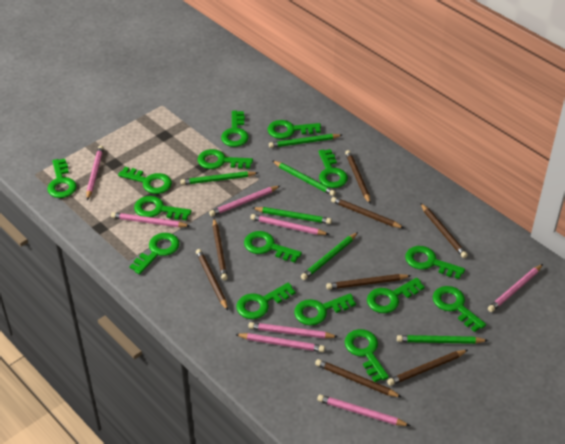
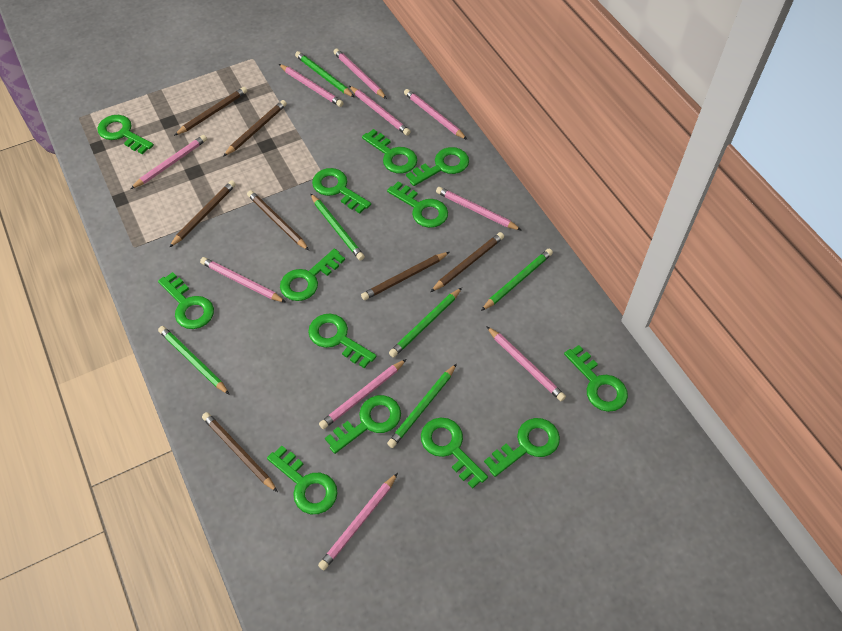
brown pencil: [196,249,228,311] [213,218,228,280] [315,359,402,398] [326,274,411,290] [331,197,404,228] [345,150,371,204] [387,350,468,386] [420,203,468,258] = 8 -> [169,180,236,248] [174,87,247,136] [202,412,278,492] [223,100,287,157] [247,190,309,250] [361,252,449,300] [431,232,504,292] = 7
green key: [47,159,77,198] [118,167,172,194] [129,233,180,274] [134,196,192,220] [197,149,253,169] [221,111,249,147] [236,283,296,319] [244,231,302,262] [267,120,321,139] [294,293,356,325] [318,149,348,188] [345,329,389,382] [367,278,425,313] [405,246,465,279] [433,286,486,332] = 15 -> [97,115,154,154] [158,272,214,329] [267,446,338,514] [280,249,345,301] [308,314,377,368] [312,168,371,214] [325,395,401,454] [362,129,417,174] [387,181,448,228] [406,147,469,186] [421,418,488,489] [484,418,560,477] [564,345,628,412] = 13
pink pencil: [86,145,104,200] [111,212,190,227] [209,186,280,216] [235,333,325,352] [248,322,338,339] [250,214,330,235] [317,394,410,426] [488,264,543,312] = 8 -> [131,135,207,189] [200,257,286,303] [279,64,343,107] [318,473,398,570] [319,359,406,429] [334,49,387,99] [349,86,411,136] [404,89,467,140] [436,187,521,230] [486,326,566,401] = 10

